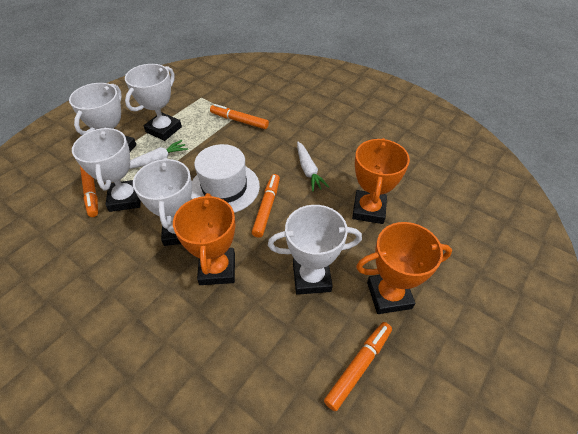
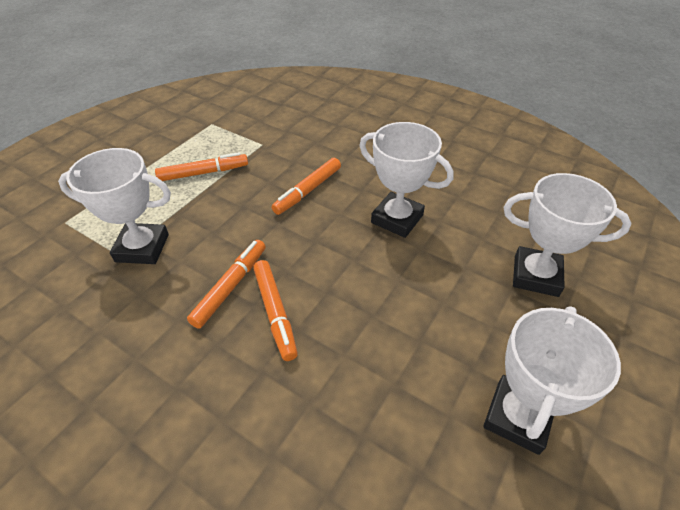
orange trophy: [173,193,235,285] [352,138,410,224] [356,222,452,314] = 3 -> none = 0
white carrot: [129,140,188,169] [297,142,329,192] = 2 -> none = 0
white hat: [191,144,260,213] = 1 -> none = 0
white trophy: [69,83,136,152] [72,128,141,212] [125,64,182,141] [133,158,192,246] [268,205,362,295] = 5 -> [58,148,171,264] [359,122,454,238] [483,307,621,455] [504,173,631,297] = 4

